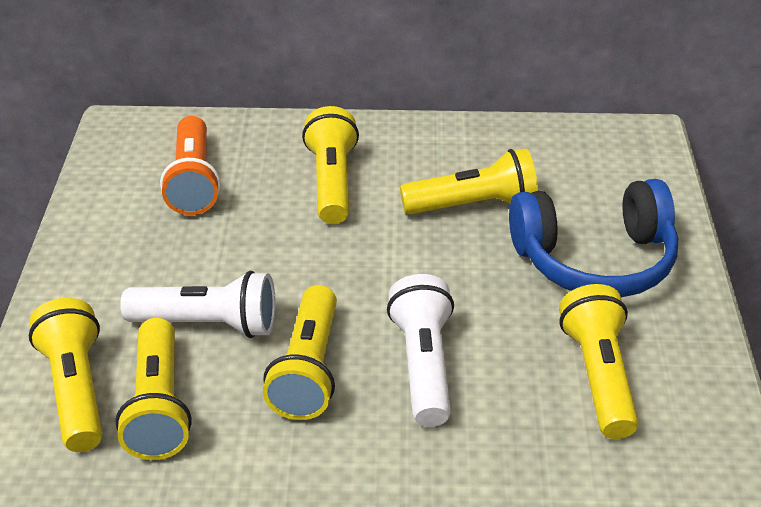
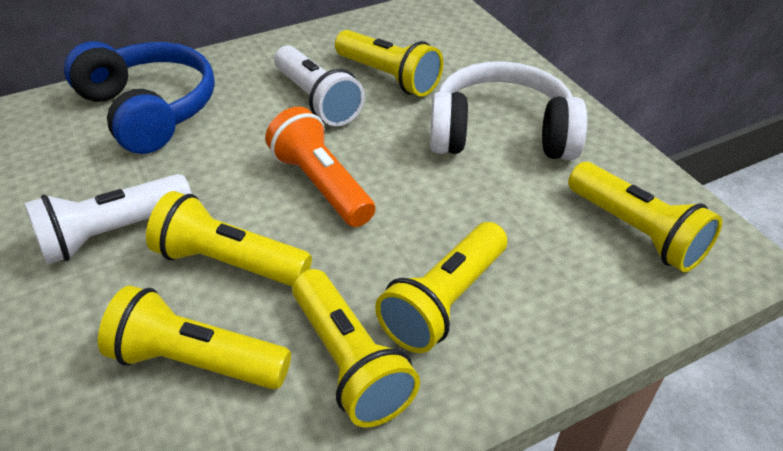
white headphones: none = 0 -> [430,61,587,160] = 1

